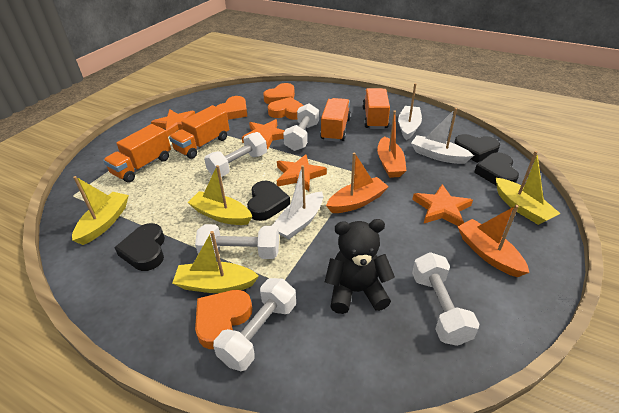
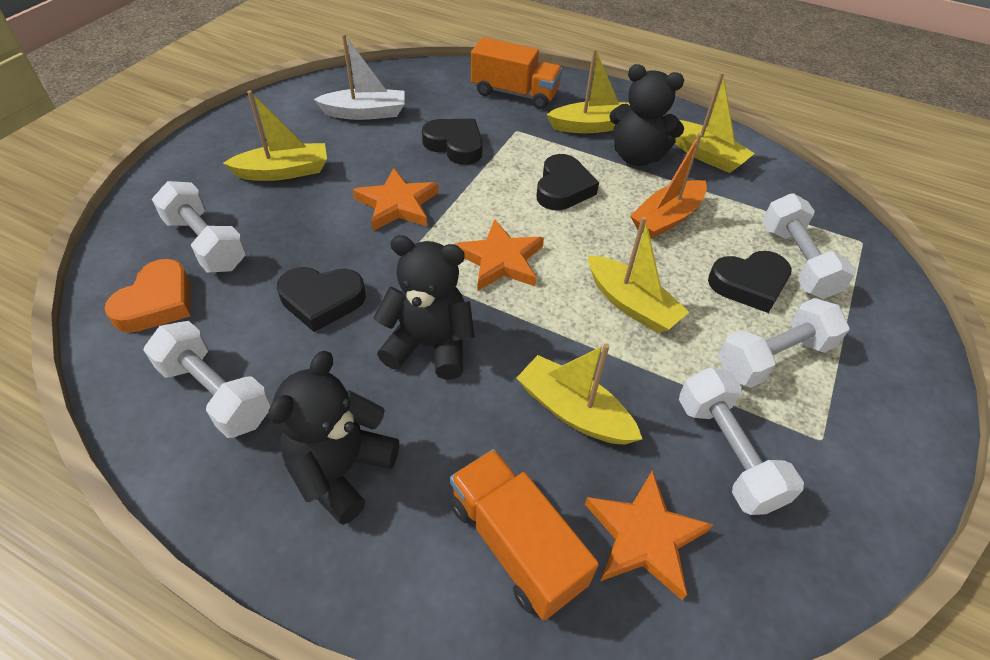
black teddy bear: [325,219,395,314] = 1 -> [268,351,399,525] [373,235,475,380] [609,64,684,166] = 3
orange boat: [326,152,389,213] [377,111,407,178] [457,205,529,277] = 3 -> [630,133,707,239] = 1
orange heart: [195,290,252,349] [216,96,247,120] [263,83,295,104] [268,97,304,120] = 4 -> [104,259,191,333] = 1
orange star: [151,109,195,136] [242,119,285,150] [277,154,327,191] [412,184,473,226] = 4 -> [353,168,438,231] [454,219,544,291] [585,470,714,600] = 3
orange truck: [103,124,171,182] [169,105,229,159] [320,98,351,142] [362,88,390,129] = 4 -> [450,449,599,621] [471,37,562,109] = 2
white boat: [272,165,323,239] [398,83,422,140] [411,108,474,164] = 3 -> [314,34,405,120] = 1
yellow boat: [72,176,129,245] [172,231,259,293] [187,165,253,225] [496,151,561,225] = 4 -> [223,91,327,181] [516,343,642,445] [547,49,630,133] [588,216,689,333] [675,72,755,173] = 5

